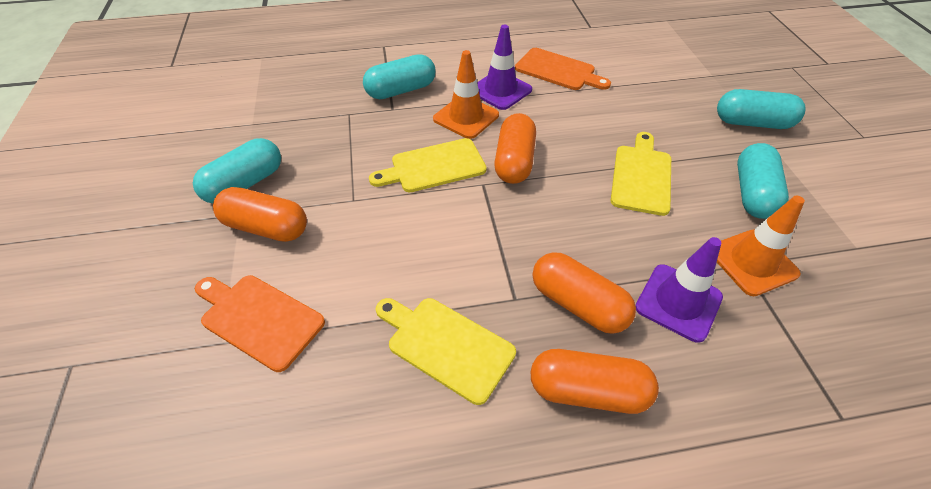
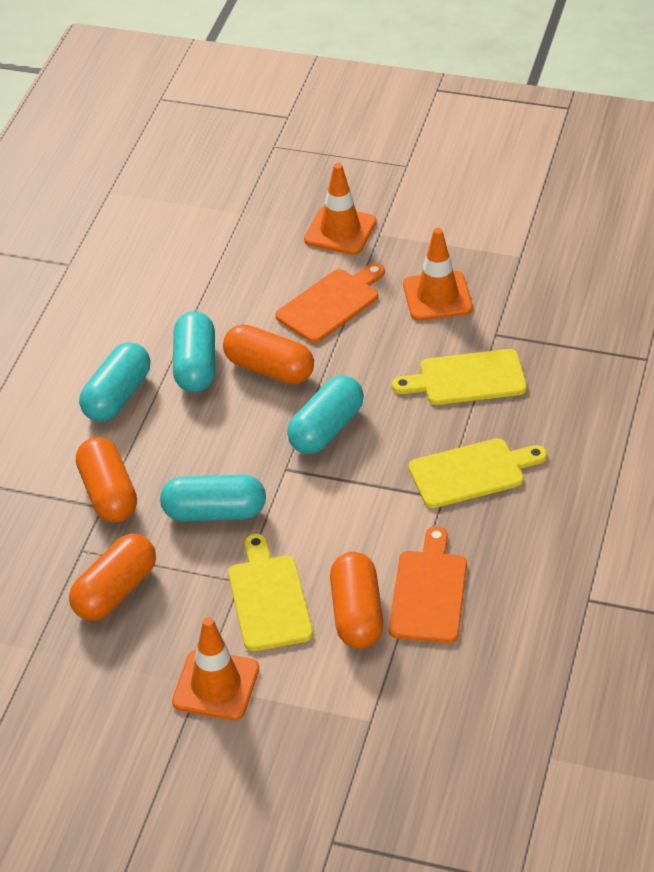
orange traffic cone: [433,50,499,139] [717,196,805,296] = 2 -> [172,617,259,720] [304,163,377,255] [403,228,473,321] = 3
purple traffic cone: [477,25,532,110] [635,237,723,343] = 2 -> none = 0

